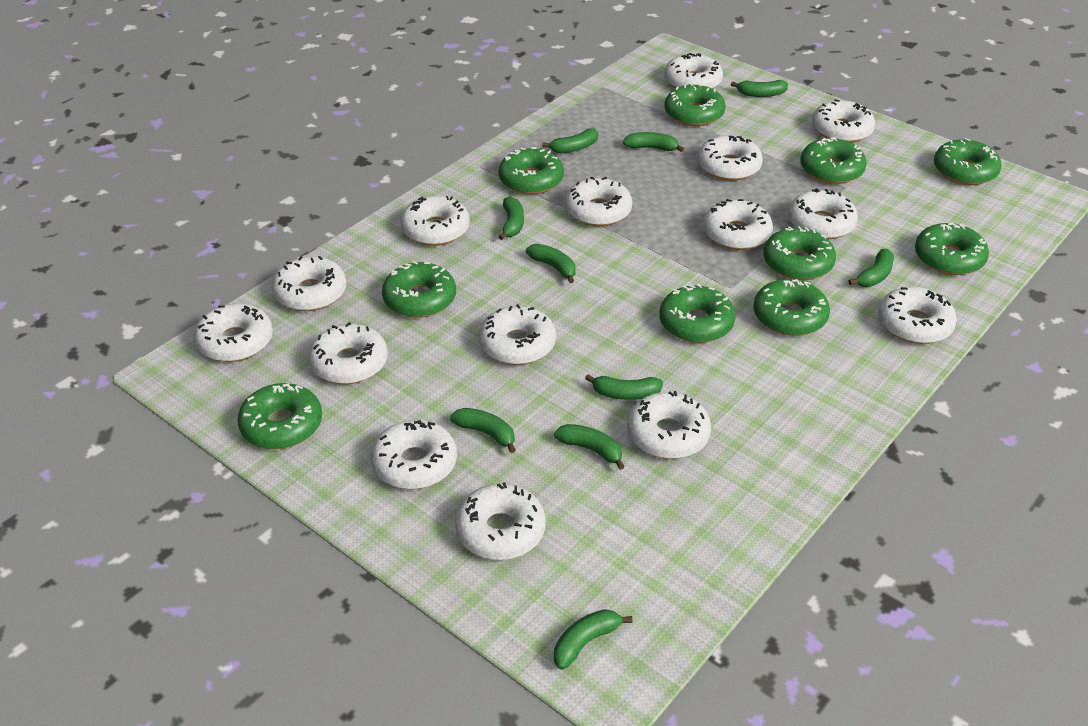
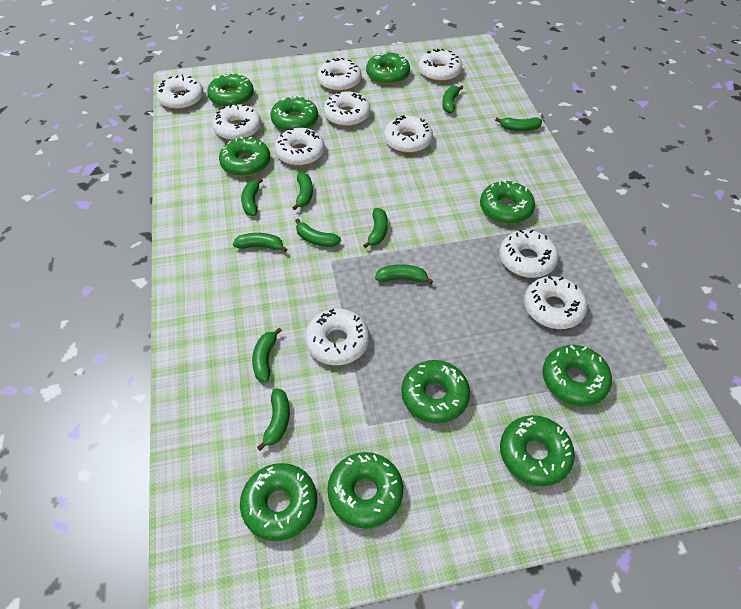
white donut: [194,303,273,362] [272,256,346,311] [308,322,388,384] [371,420,457,490] [400,196,470,246] [455,482,546,560] [479,304,556,365] [565,177,632,226] [627,391,711,459] [664,53,723,89] [698,135,763,181] [703,199,773,250] [788,188,858,240] [812,99,875,143] [878,287,957,344] = 15 -> [156,74,204,110] [212,103,261,141] [274,128,325,166] [305,309,369,365] [317,58,362,92] [323,91,370,127] [384,115,433,153] [418,49,462,82] [499,230,559,278] [524,276,587,329] = 10

